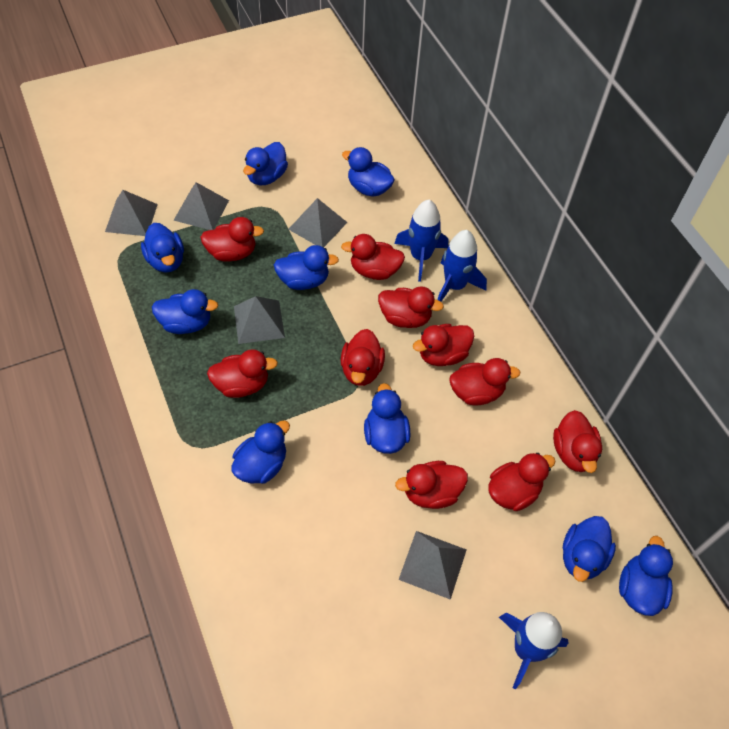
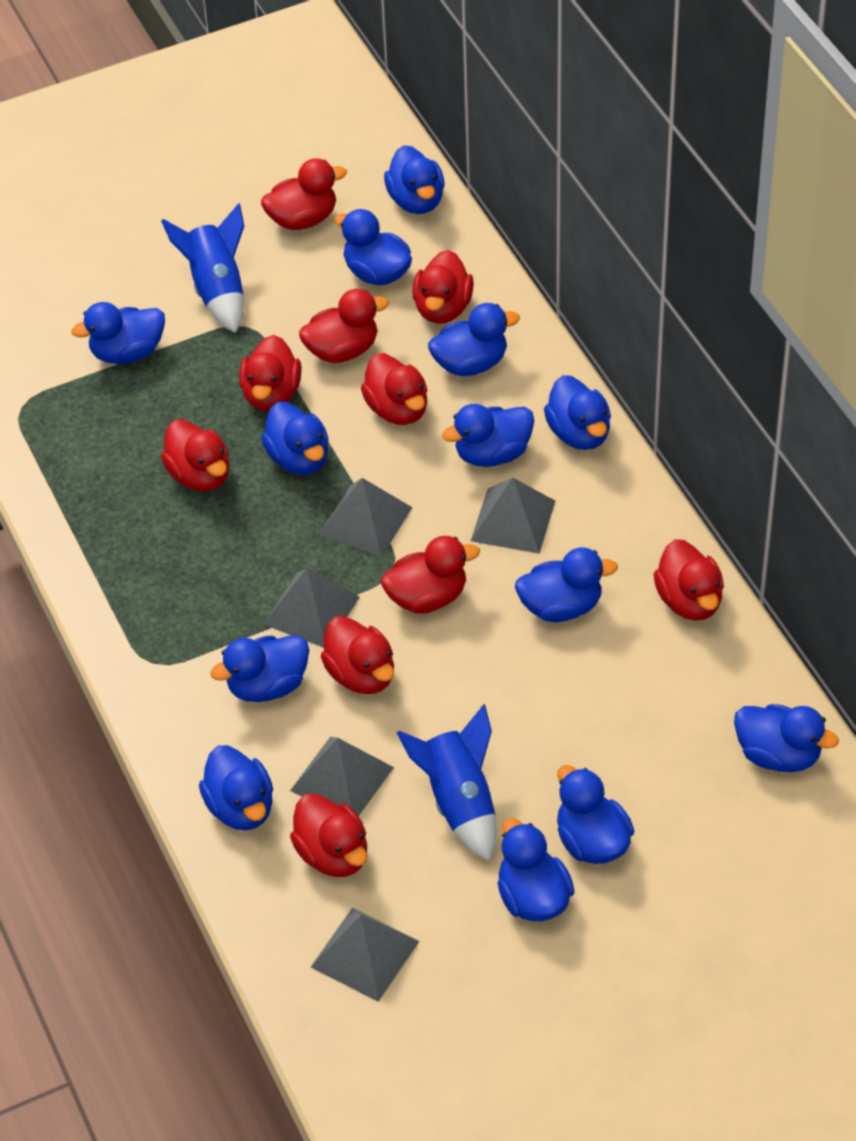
blue duck: [141,223,184,273] [152,289,218,334] [232,420,290,484] [243,142,288,185] [274,245,339,290] [342,147,395,197] [364,383,411,454] [563,516,616,582] [619,536,673,616] = 9 -> [71,302,165,364] [199,745,273,830] [210,635,309,702] [261,401,329,475] [334,209,412,286] [384,145,445,214] [428,303,520,376] [442,404,534,467] [497,818,575,921] [515,548,618,622] [544,375,611,450] [557,765,634,864] [734,704,839,772] = 13
blue rocket: [395,200,448,282] [437,230,487,302] [499,612,569,689] = 3 -> [161,203,244,333] [397,704,496,861] = 2

